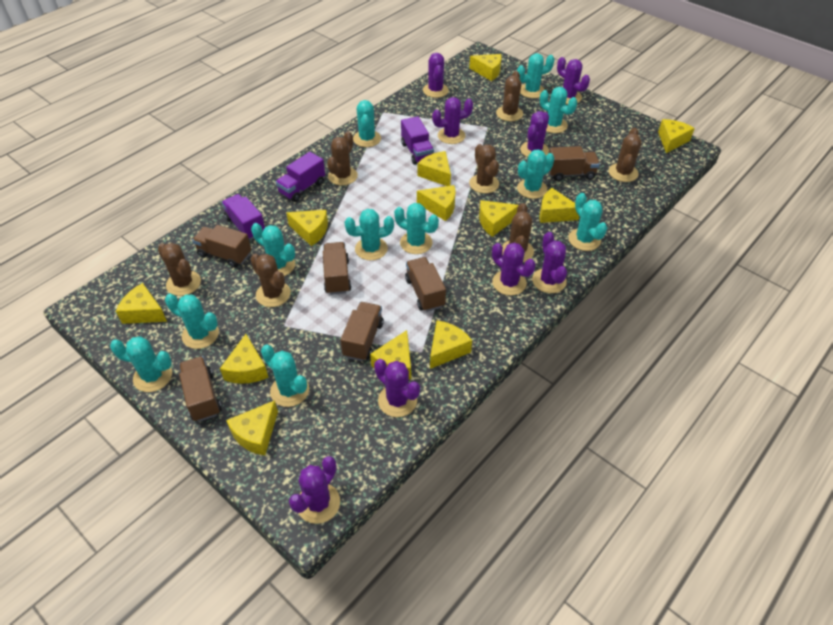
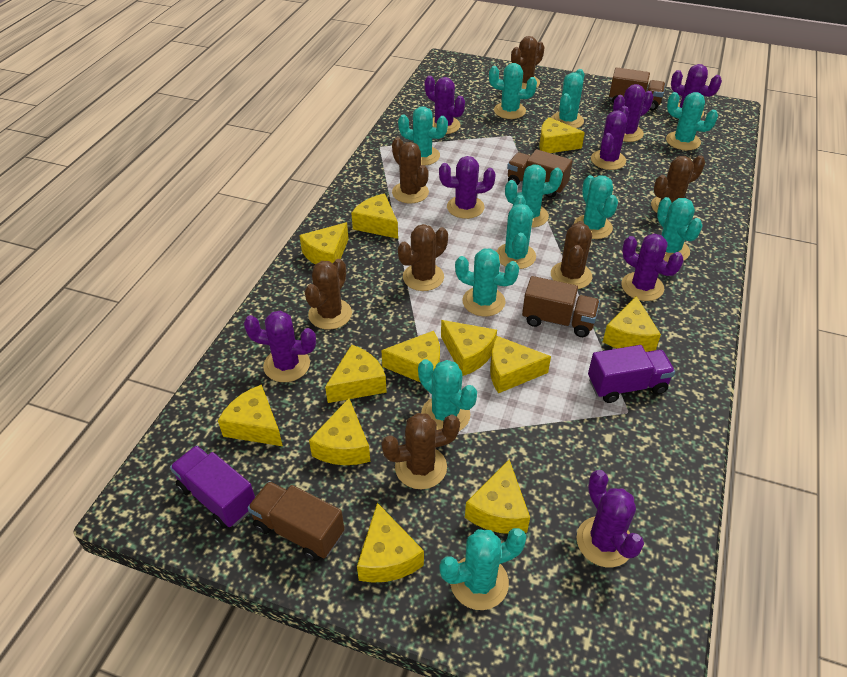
brown truck: [179,356,222,422] [192,225,251,268] [322,242,351,295] [340,302,384,361] [405,257,446,312] [549,146,600,181] = 6 -> [248,481,344,561] [507,149,573,198] [522,276,600,337] [609,67,665,111] = 4
purple truck: [222,194,265,240] [276,152,325,202] [401,116,434,165] = 3 -> [170,445,255,529] [588,345,675,403] = 2

